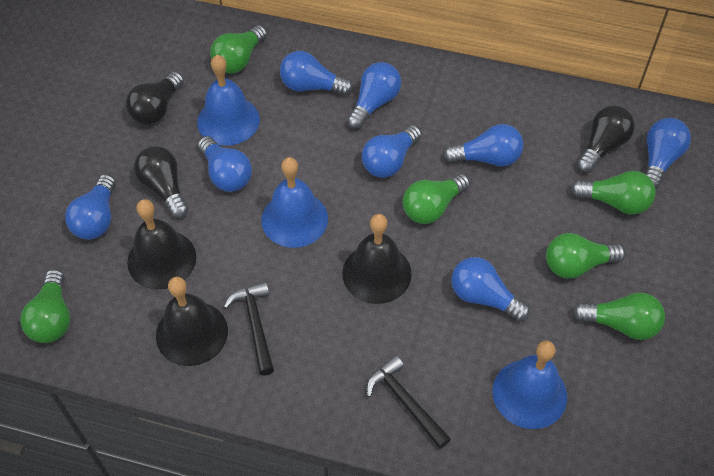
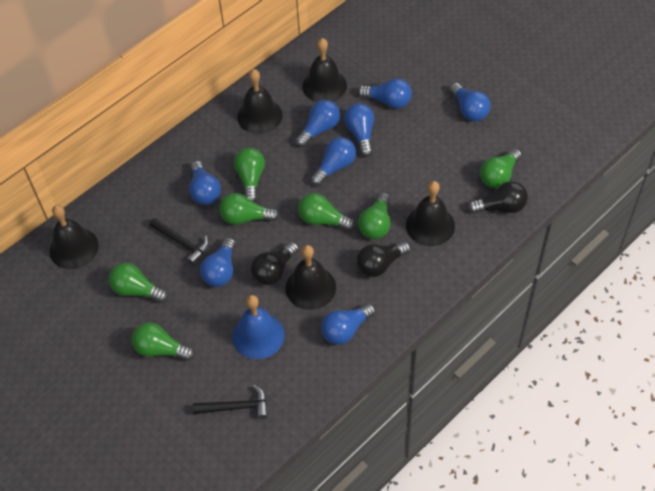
black bell: [127,199,196,289] [156,277,228,366] [342,214,412,304] = 3 -> [50,205,99,269] [237,69,283,134] [286,245,336,310] [302,38,347,102] [406,181,455,246] = 5
blue bell: [197,55,260,146] [261,157,328,248] [492,341,567,429] = 3 -> [233,295,285,359] = 1
green light bulb: [20,269,70,343] [210,25,267,74] [403,174,470,224] [546,233,626,278] [570,171,656,215] [572,292,665,340] = 6 -> [109,263,168,303] [132,322,195,361] [219,193,279,225] [234,148,265,202] [298,193,355,231] [358,192,391,239] [480,148,522,188] = 7

